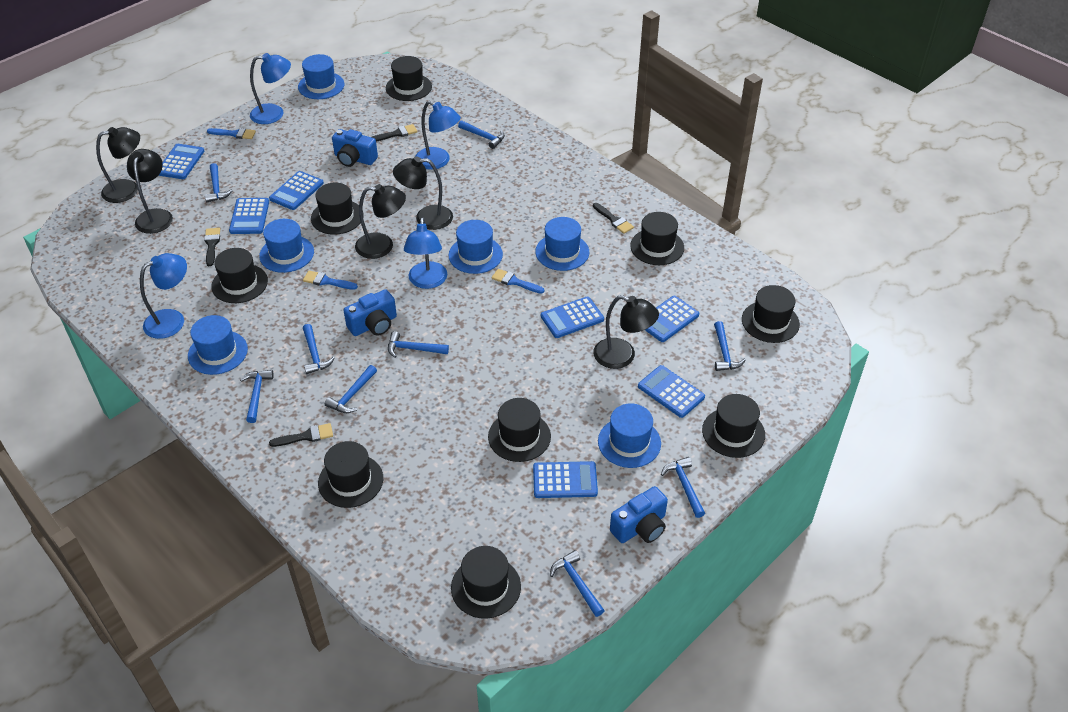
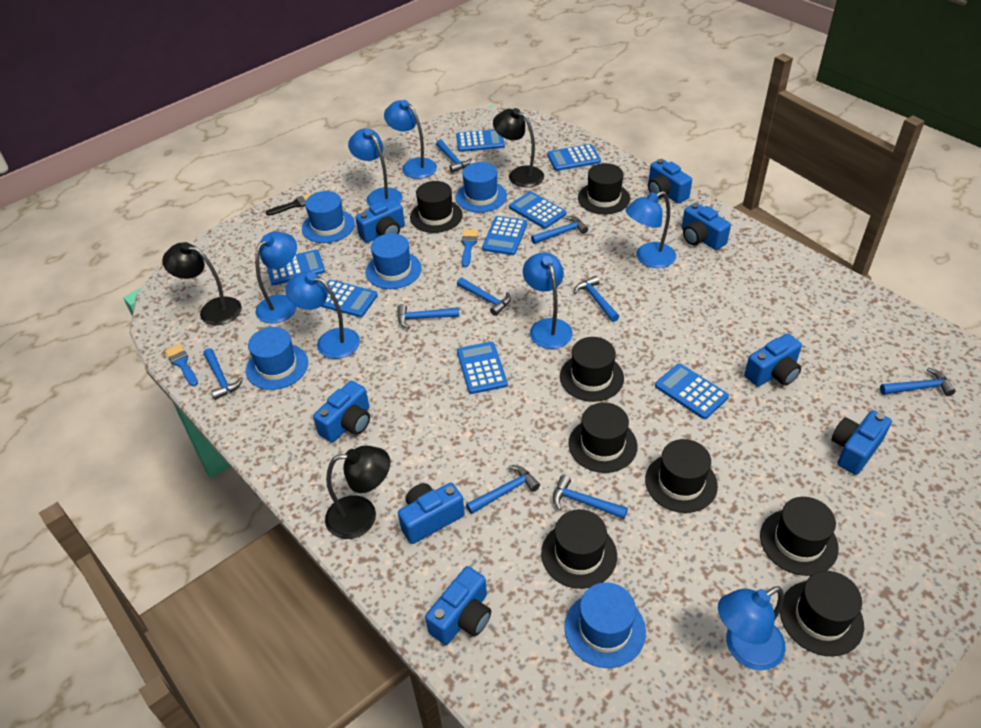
black brush: [204,228,220,266] [269,423,333,447] [372,124,417,142] [593,203,634,234] = 4 -> [266,193,313,216] = 1
black hat: [211,248,268,303] [311,182,364,235] [318,441,383,508] [386,56,432,101] [451,546,521,619] [488,398,551,462] [630,212,684,265] [702,394,765,458] [742,285,800,343] = 9 -> [410,181,463,233] [541,509,617,589] [560,337,624,402] [569,402,637,473] [578,163,630,214] [645,439,718,513] [760,497,839,576] [780,571,864,656] = 8
black lamp: [96,127,140,203] [127,149,173,234] [355,184,406,259] [393,156,453,230] [593,295,659,369] = 5 -> [162,242,242,326] [325,446,390,539] [493,108,544,187] = 3
blue brush: [207,128,256,139] [303,271,358,290] [491,269,545,294] = 3 -> [165,344,198,386] [462,230,478,267] = 2
blue calculator: [158,144,204,179] [229,198,269,234] [269,171,324,210] [533,461,598,498] [541,297,604,338] [638,365,705,418] [645,296,699,342] = 7 -> [267,250,325,285] [321,280,378,317] [456,129,505,152] [457,342,508,394] [482,216,527,255] [509,191,567,229] [547,144,601,171] [655,363,729,419] = 8
blue camera: [332,129,378,167] [344,289,397,336] [610,486,668,543] = 3 -> [313,381,370,442] [355,199,405,243] [398,483,465,544] [425,566,491,645] [648,159,692,204] [682,203,731,250] [744,333,802,387] [831,410,892,475] = 8
blue hat: [188,315,248,375] [259,219,314,273] [298,54,344,99] [449,220,503,274] [535,217,589,271] [598,403,661,468] = 6 -> [246,327,308,390] [302,191,355,243] [365,233,422,289] [455,162,507,213] [564,582,646,668] = 5
blue lamp: [140,253,187,339] [250,53,291,124] [404,217,447,289] [416,101,461,170] = 4 -> [255,232,297,324] [285,271,360,359] [348,128,402,206] [384,100,437,179] [523,252,573,349] [626,191,676,268] [718,586,786,671] = 7

